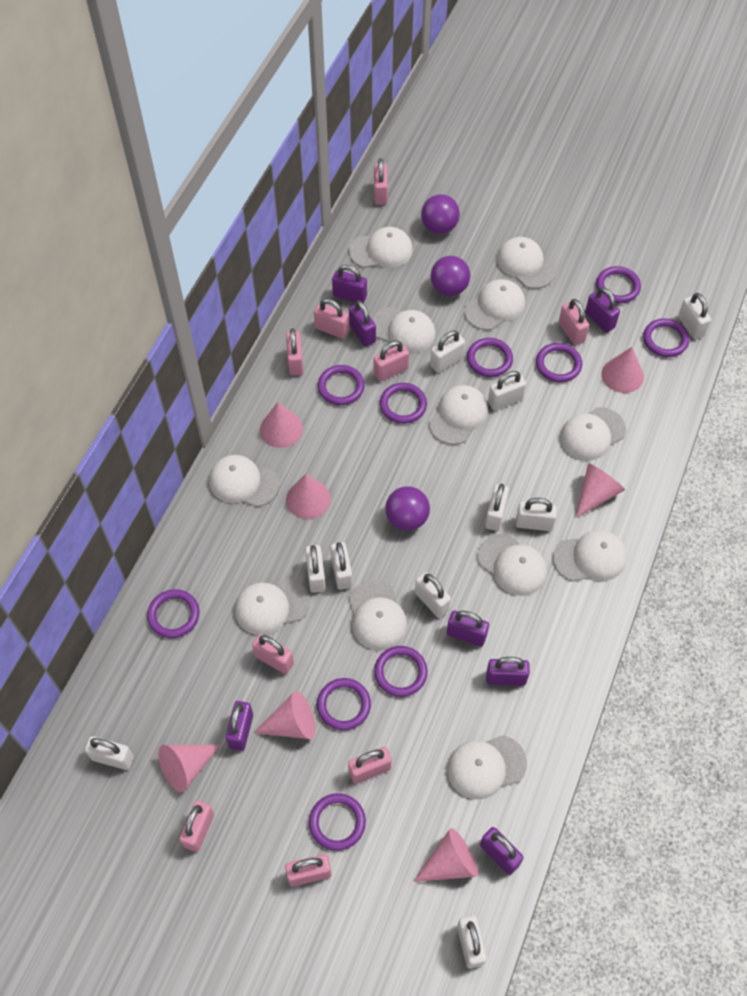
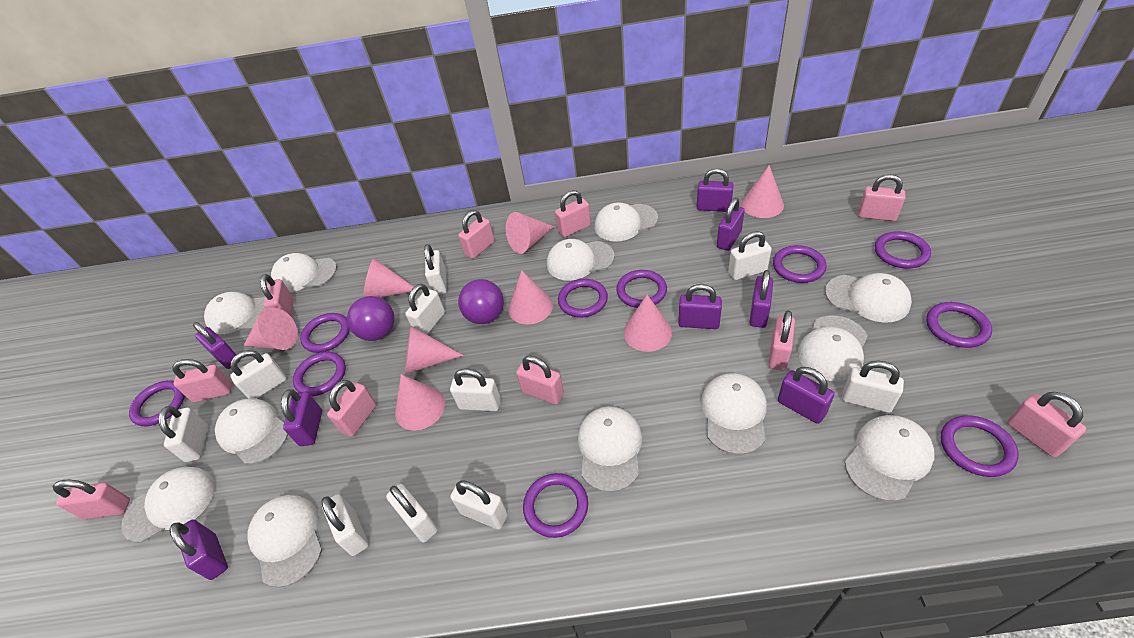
pink cone: [158,745,220,793] [254,691,315,739] [260,402,303,448] [286,474,331,519] [413,828,478,882] [575,463,625,518] [602,347,644,393] = 7 -> [244,307,298,350] [363,258,414,298] [395,374,445,430] [405,326,464,374] [506,212,554,254] [508,270,553,324] [623,295,672,352] [741,165,784,218] = 8
pink padlock: [179,800,214,852] [252,634,294,674] [285,854,332,887] [286,329,304,376] [314,299,350,339] [348,747,392,784] [374,158,388,205] [374,341,409,382] [559,299,589,345] = 9 -> [53,480,130,519] [172,359,232,402] [260,274,294,316] [327,380,376,437] [458,210,495,259] [516,356,564,405] [555,190,591,237] [768,310,795,371] [858,174,905,221] [1007,392,1086,457] = 10
purple ball: [385,486,430,531] [421,194,460,234] [431,256,470,296] = 3 -> [347,296,394,341] [458,279,504,324] = 2
purple padlock: [226,701,253,751] [332,265,367,303] [349,300,376,347] [447,611,489,647] [480,827,524,875] [486,657,530,686] [585,287,620,333] = 7 -> [169,519,228,580] [193,322,240,369] [281,389,322,446] [678,284,722,329] [697,168,734,212] [717,198,745,251] [749,270,773,328] [778,367,834,424] = 8

